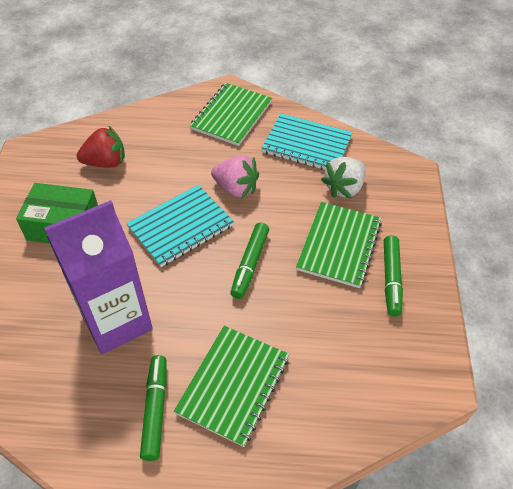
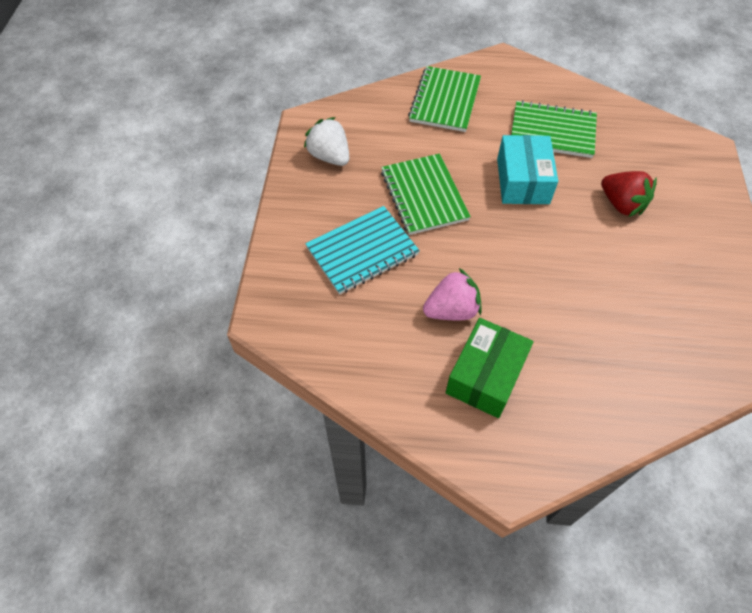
green marker: [140,355,166,461] [230,223,269,299] [384,236,403,316] = 3 -> none = 0
purple carton: [45,200,153,354] = 1 -> none = 0
turquoise box: none = 0 -> [497,135,558,204] = 1
turquoise notebook: [126,185,234,267] [261,114,353,170] = 2 -> [305,206,420,295] = 1

